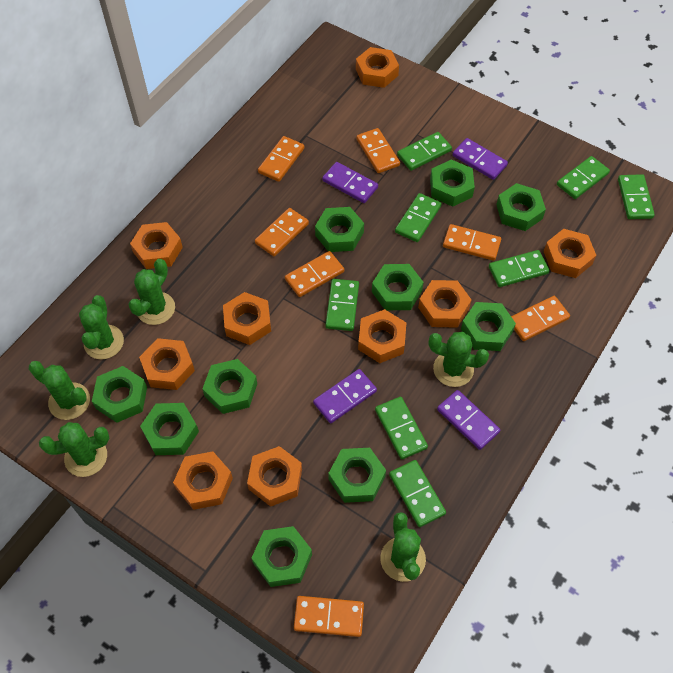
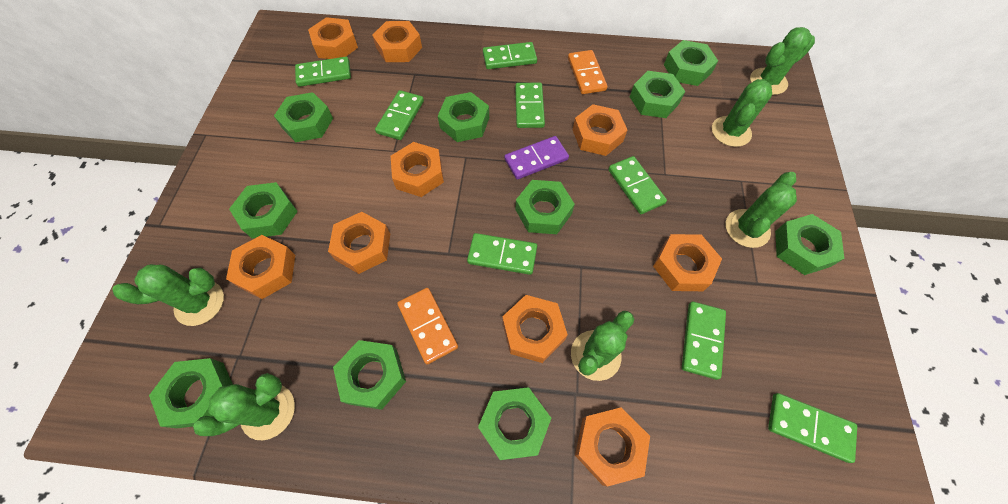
orange domino: [255,208,309,256] [258,136,304,182] [285,251,344,297] [294,596,364,637] [356,128,400,173] [443,224,501,261] [511,296,570,341] = 7 -> [397,288,458,364] [568,50,607,94] = 2
purple domino: [313,369,377,423] [322,162,378,203] [437,390,500,450] [452,138,508,180] = 4 -> [504,136,569,179] = 1

